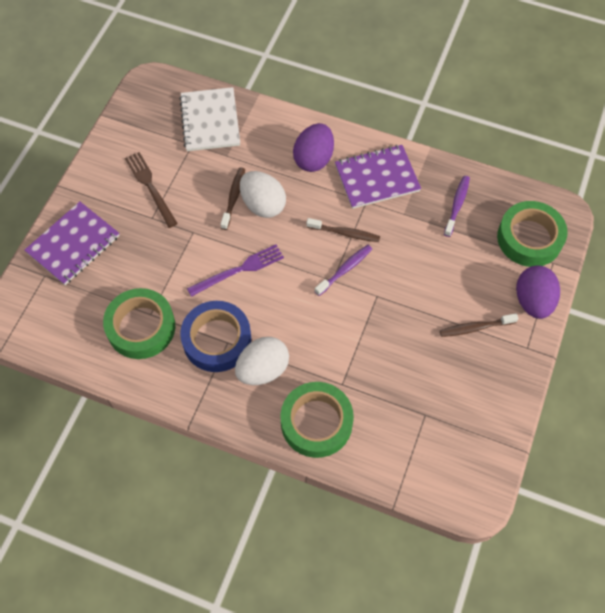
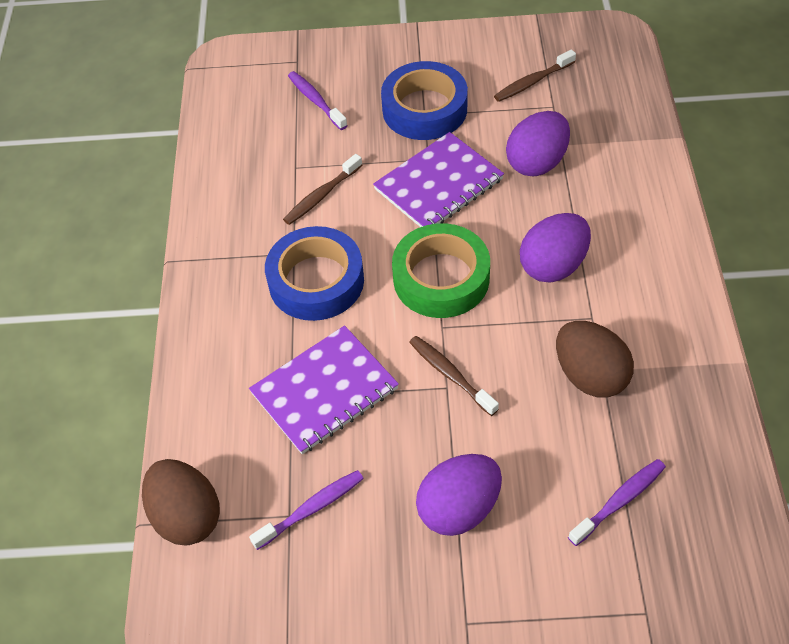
blue tape: [180,301,251,372] = 1 -> [265,226,364,321] [381,61,468,140] = 2
brown egg: none = 0 -> [142,459,220,545] [556,321,634,398] = 2
brown fork: [125,152,178,228] = 1 -> none = 0
green tape: [103,288,175,359] [281,382,354,458] [497,201,568,267] = 3 -> [392,223,490,318] = 1
purple egg: [293,123,334,172] [516,265,560,319] = 2 -> [416,454,502,536] [506,111,570,176] [520,213,591,283] = 3
purple fork: [187,244,284,297] = 1 -> none = 0
purple toothbrush: [314,245,372,296] [444,176,470,237] = 2 -> [249,470,364,550] [288,71,348,130] [568,459,666,546] = 3
white egg: [235,337,289,385] [240,171,286,218] = 2 -> none = 0
white notebook: [179,87,240,151] = 1 -> none = 0

